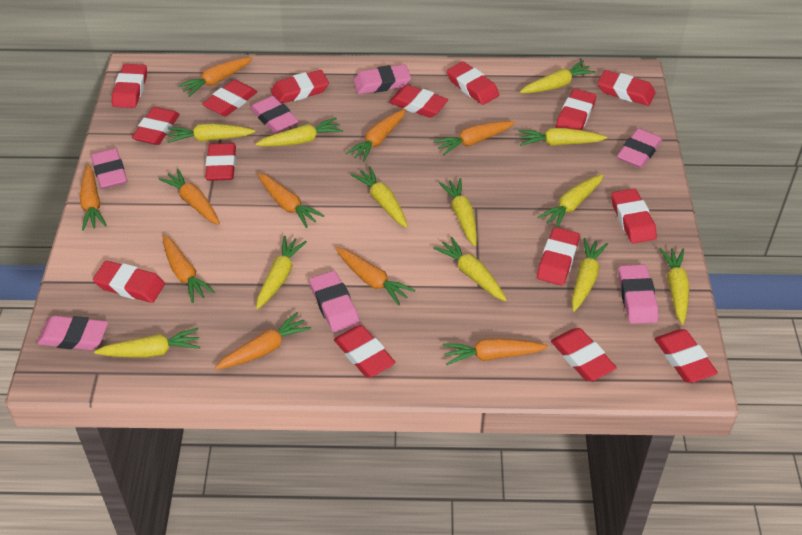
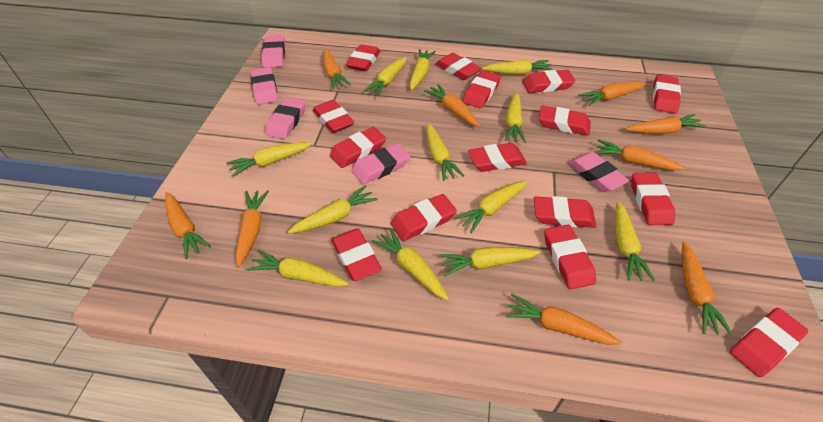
orange carrot: [80,164,107,231] [159,168,220,225] [162,235,215,303] [178,57,253,97] [215,312,311,370] [257,173,324,228] [335,247,415,306] [346,109,406,162] [433,121,515,155] [443,338,548,365] = 10 -> [165,192,211,259] [236,190,269,267] [323,49,351,89] [424,84,480,127] [505,294,622,345] [578,82,646,106] [595,139,685,170] [626,114,706,134] [682,242,733,335] = 9
pink eraser: [37,316,108,350] [91,148,127,189] [250,96,299,133] [309,271,360,333] [353,64,411,94] [617,128,662,168] [619,265,658,324] = 7 -> [251,67,278,105] [261,35,285,68] [265,97,306,139] [351,143,411,185] [568,152,629,192] = 5

